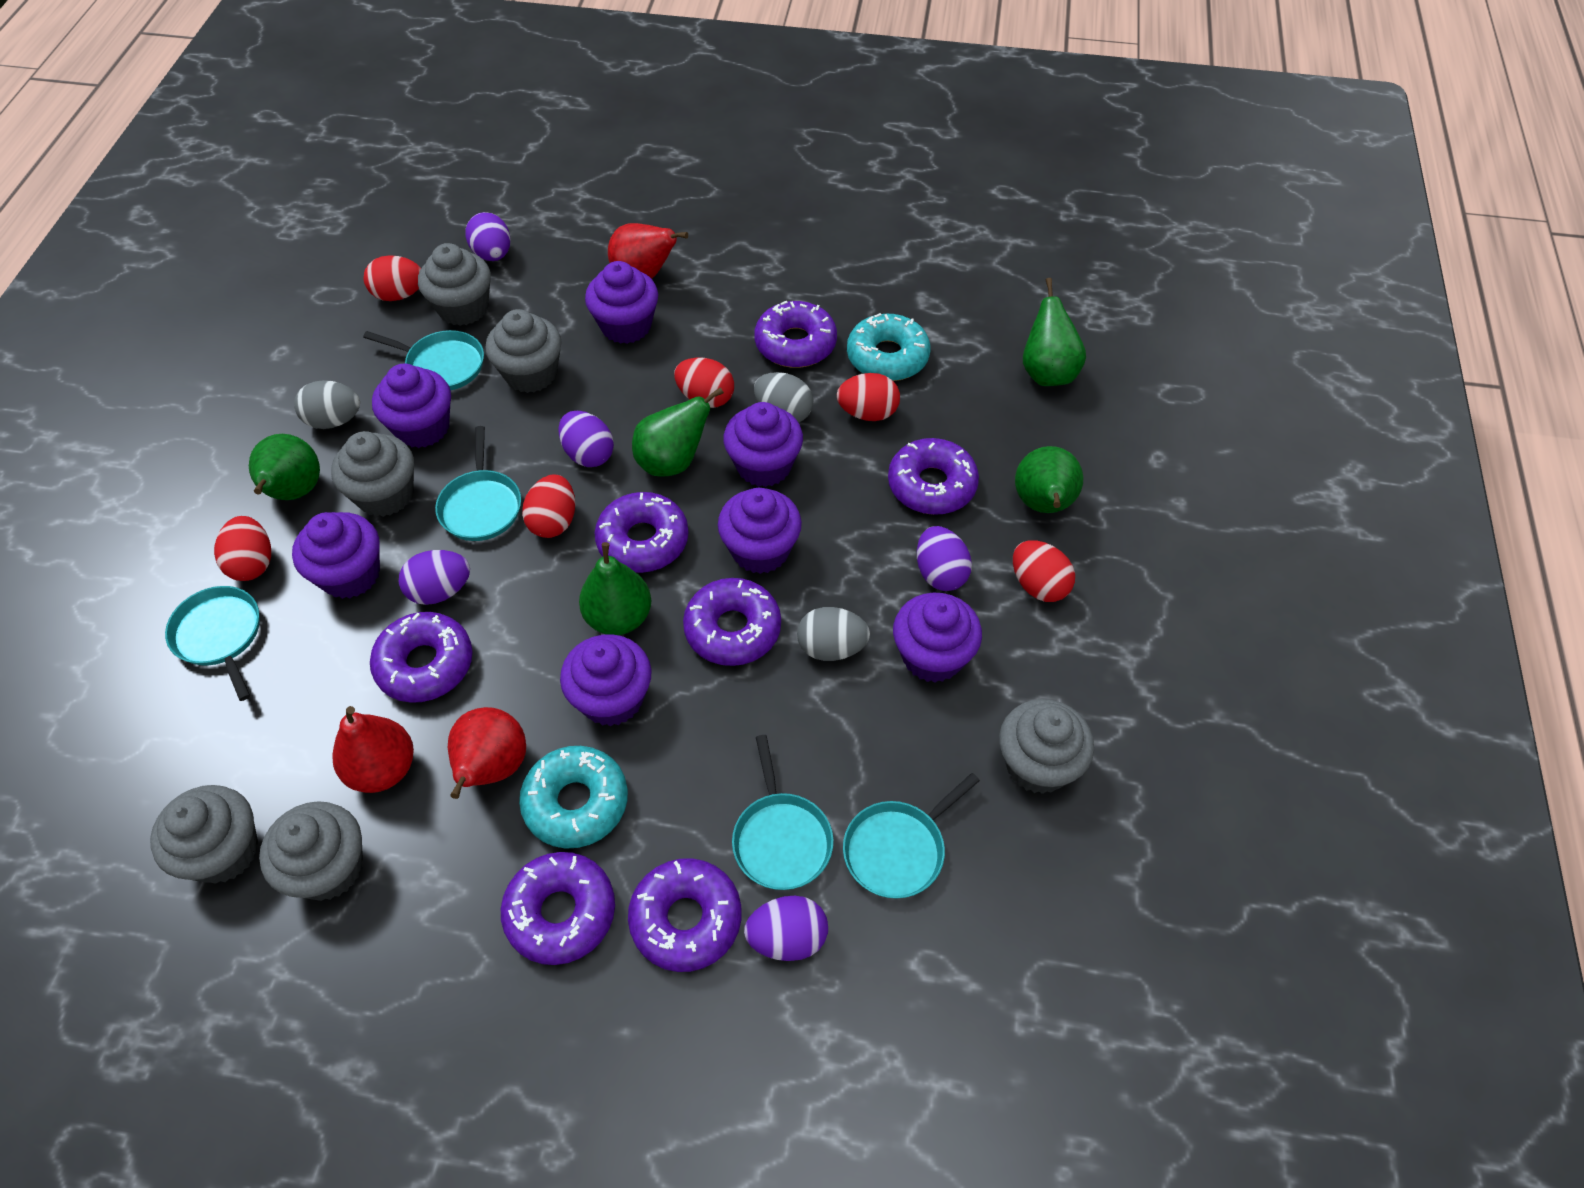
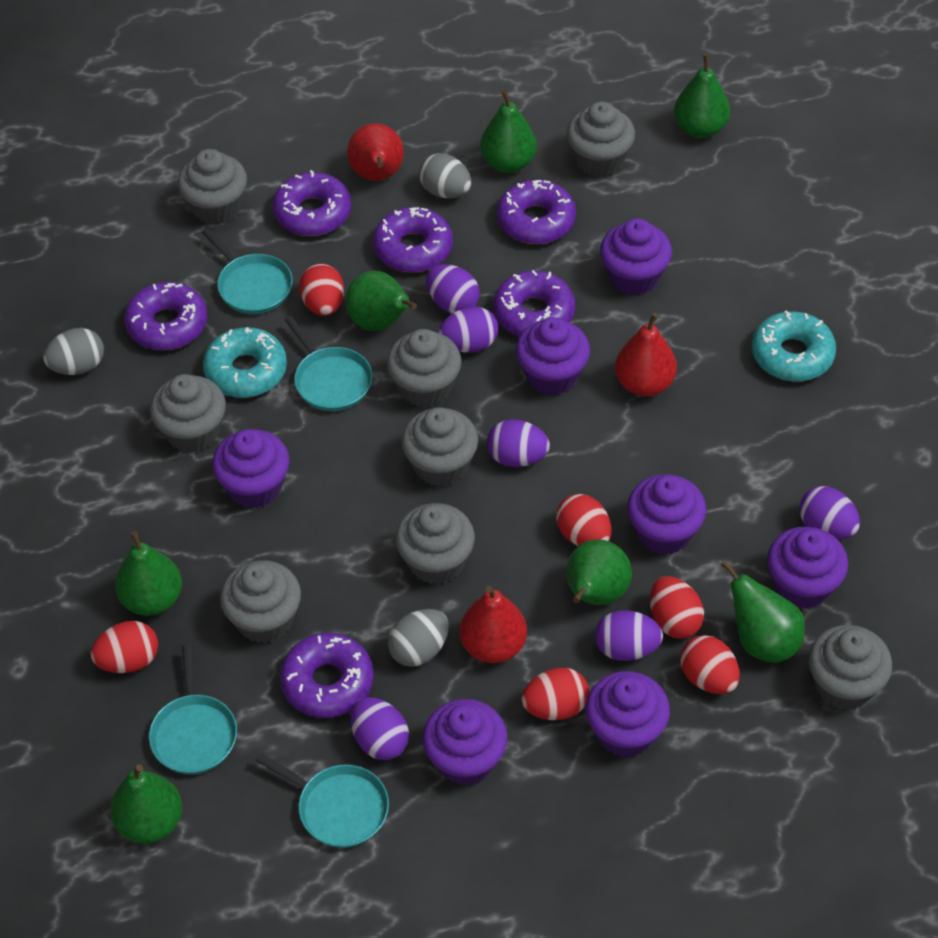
green pear: [249,434,320,500] [579,542,651,635] [632,387,724,477] [1015,446,1083,513] [1023,278,1086,386] = 5 -> [110,764,182,844] [115,531,182,616] [346,271,417,331] [480,90,537,173] [566,539,632,605] [674,54,730,138] [721,560,805,663] = 7
grey cupcake: [150,785,258,884] [259,801,363,901] [331,431,414,517] [418,243,491,326] [486,309,562,393] [999,699,1094,794] = 6 -> [150,374,226,453] [177,149,247,225] [220,560,301,643] [387,329,461,407] [395,503,475,584] [401,407,478,487] [567,102,635,177] [808,625,892,710] = 8
purple donut: [370,612,473,703] [501,852,615,965] [594,492,689,573] [628,858,741,972] [683,578,781,666] [754,301,837,368] [888,438,979,515] = 7 -> [125,282,207,350] [272,170,351,236] [280,633,374,718] [373,207,453,273] [493,270,575,336] [497,180,576,244] = 6
purple egg: [399,550,470,605] [465,212,511,261] [558,411,614,467] [744,896,828,961] [917,526,972,591] = 5 -> [351,697,409,760] [426,264,480,314] [439,306,499,353] [487,419,550,467] [595,610,663,661] [799,486,860,539] = 6
turquoise pan: [165,586,260,701] [363,330,484,390] [435,426,521,541] [732,735,834,890] [843,773,980,898] = 5 -> [149,644,237,774] [202,228,293,314] [255,753,389,848] [285,316,372,411] = 4

